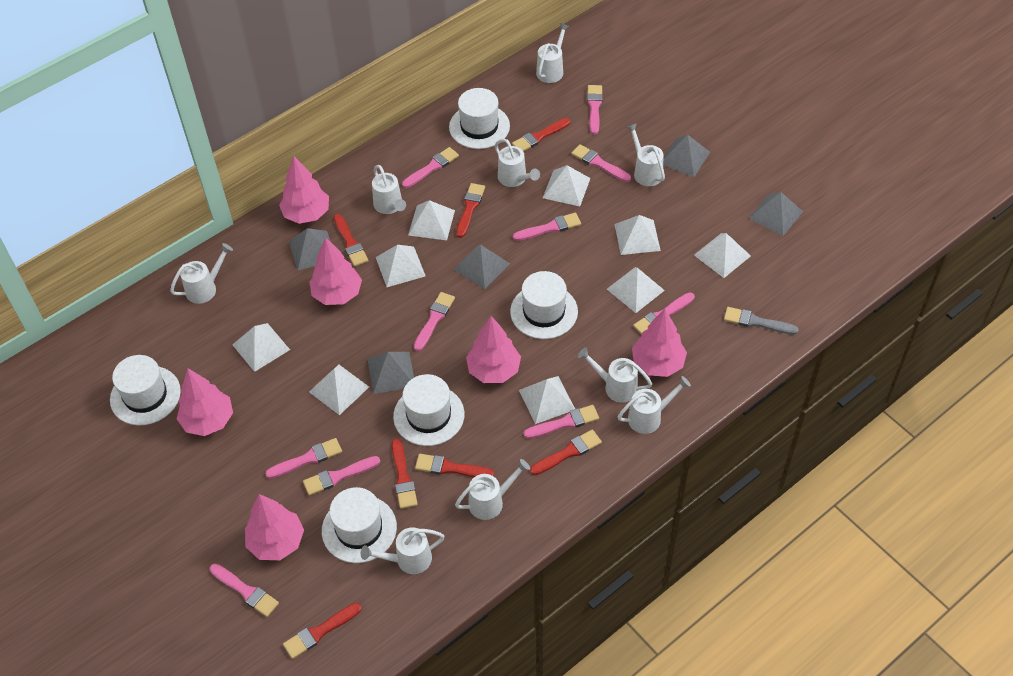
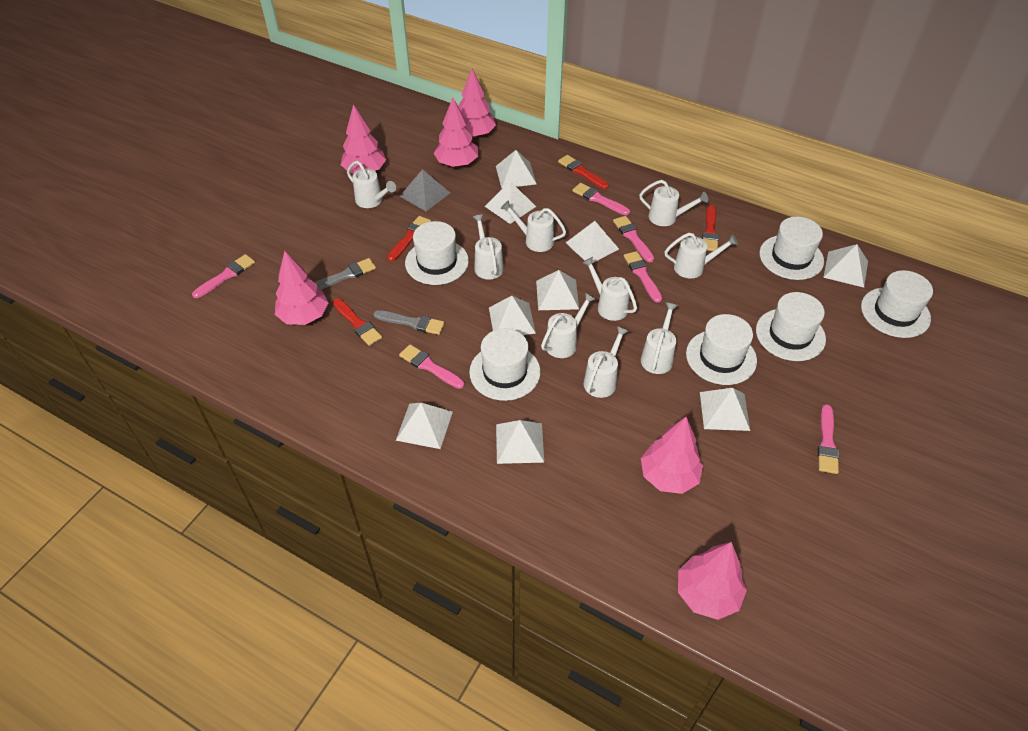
grey brush: [724,307,799,334] = 1 -> [315,258,376,290] [373,310,445,335] = 2
grey pyramid: [289,228,331,271] [367,352,414,394] [454,244,510,289] [663,135,710,177] [749,192,803,236] = 5 -> [400,169,450,211] = 1
pink brush: [209,564,279,617] [265,438,342,479] [303,456,380,496] [402,147,459,188] [414,292,455,351] [513,213,581,241] [523,405,599,439] [571,144,631,182] [587,85,603,134] [633,292,695,335] = 10 -> [192,254,255,298] [399,345,464,389] [572,183,630,215] [613,216,654,262] [624,251,662,303] [818,404,839,474] = 6
red brush: [283,603,362,659] [334,214,368,267] [392,439,418,509] [415,454,494,477] [456,183,485,238] [512,118,570,151] [530,430,602,475] = 7 -> [333,298,382,346] [387,216,431,261] [558,155,609,189] [702,205,719,251] = 4
white hat: [110,355,181,425] [322,487,397,563] [393,374,464,446] [449,88,510,149] [510,271,578,339] = 5 -> [405,221,469,285] [469,329,541,401] [686,314,757,385] [756,292,826,361] [759,217,824,280] [861,270,933,338] = 6

